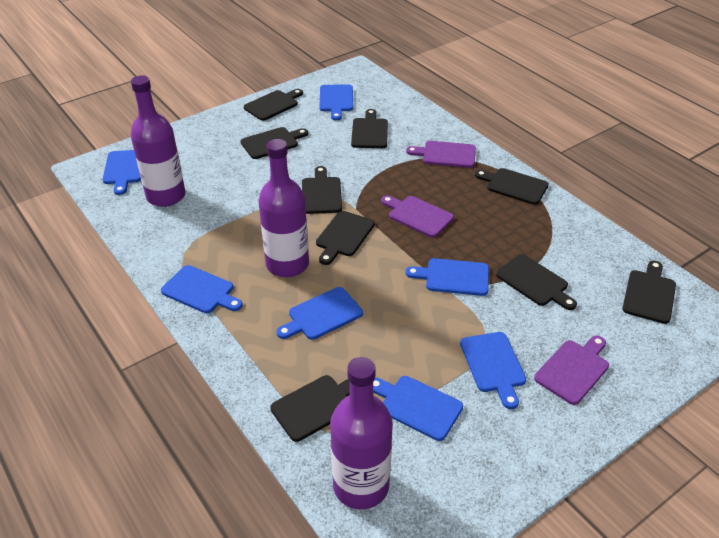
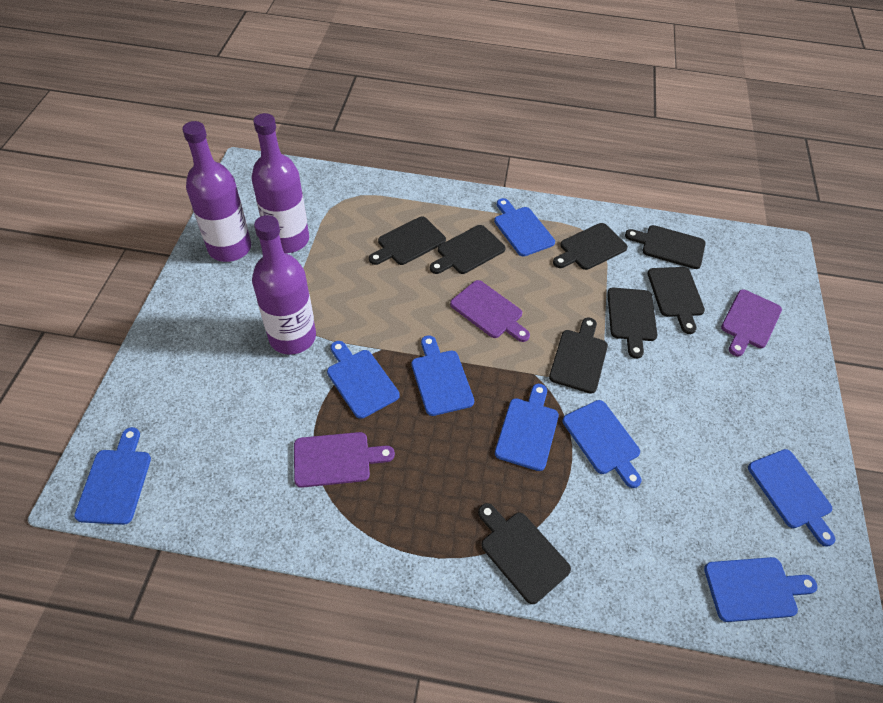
black cutting board: [240,127,308,159] [244,89,303,121] [270,375,350,442] [302,166,342,214] [316,211,375,265] [351,109,388,148] [475,168,549,205] [496,254,577,310] [622,260,676,324] = 9 -> [369,217,446,265] [430,225,506,274] [478,503,571,604] [549,318,608,394] [553,223,628,270] [607,287,657,359] [625,225,706,269] [647,267,705,334] = 8
blue cutting board: [103,150,141,195] [161,265,243,313] [277,287,363,340] [319,84,353,121] [373,376,463,441] [406,258,489,296] [460,332,526,409] = 7 -> [74,427,151,525] [327,341,400,419] [411,335,474,416] [494,198,555,256] [495,384,559,471] [563,400,642,488] [704,557,817,622] [748,449,835,547] = 8

